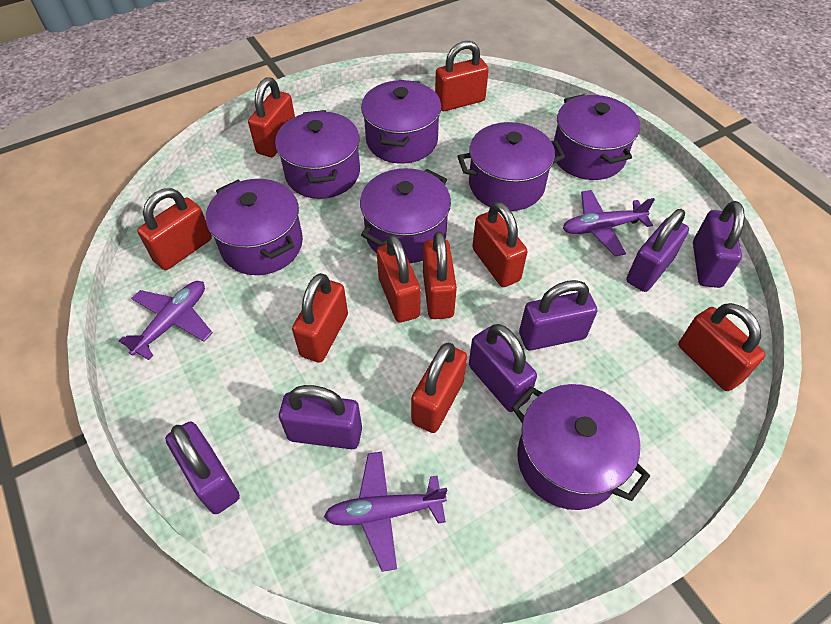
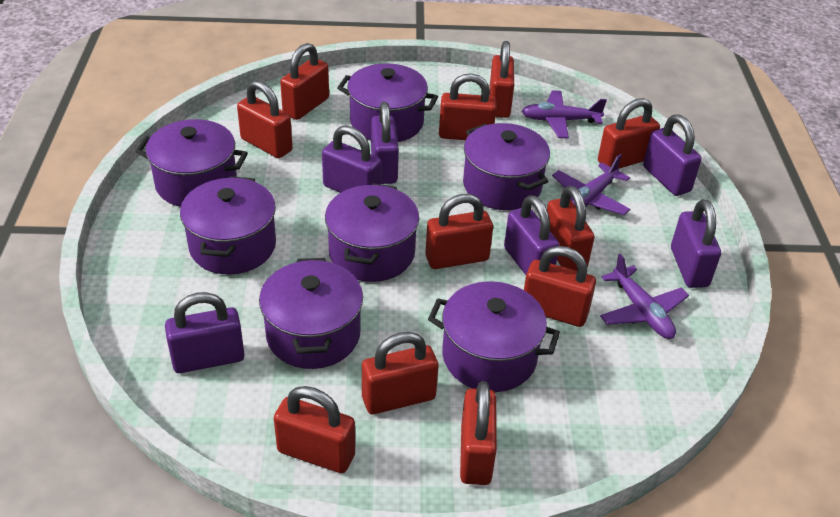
red padlock: [137,188,212,270] [248,77,295,157] [292,273,348,363] [377,235,421,323] [411,343,467,433] [423,231,457,319] [435,41,489,111] [472,202,528,287] [678,303,766,391] = 9 -> [237,80,293,158] [274,386,355,473] [280,43,329,120] [362,332,438,414] [425,194,493,269] [439,73,497,140] [460,381,497,485] [489,41,514,118] [524,246,596,327] [547,186,595,271] [598,98,660,169] = 11

